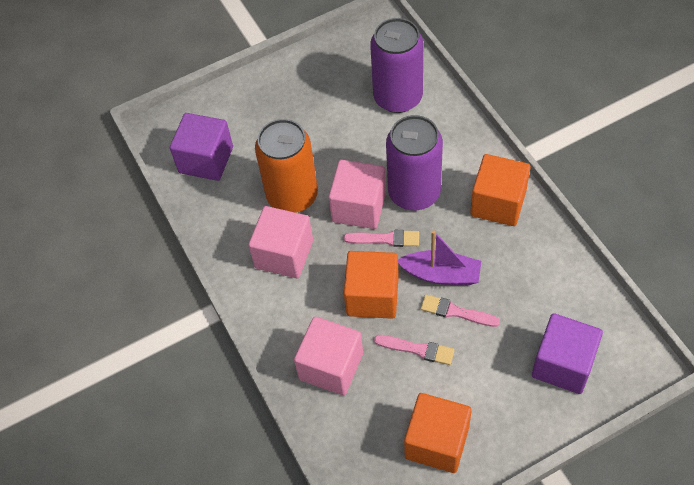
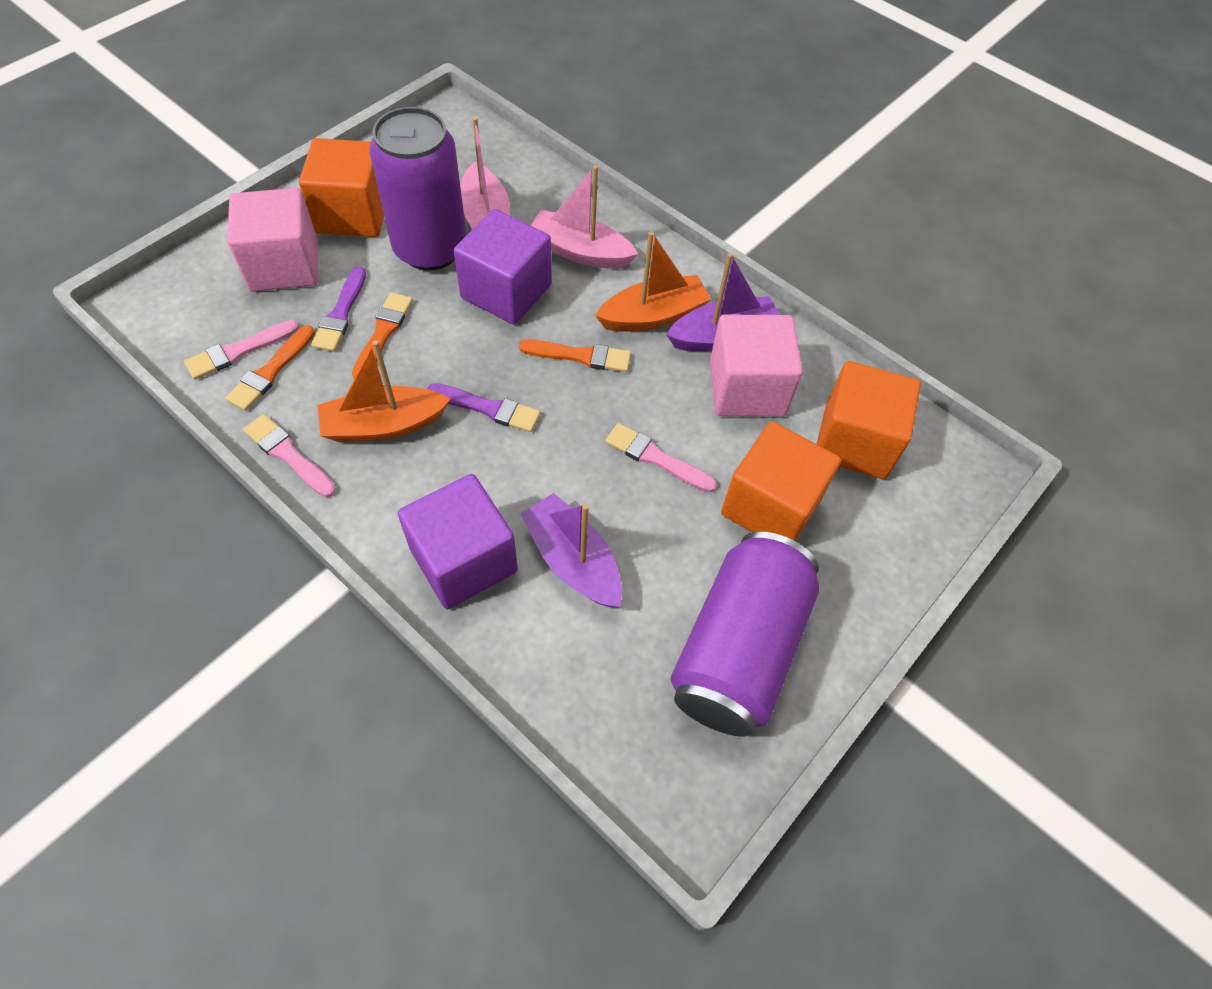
orange boat: none = 0 -> [318,340,450,442] [595,231,711,331] = 2
orange brush: none = 0 -> [225,325,315,411] [352,292,413,379] [519,340,631,372] = 3
orange can: [255,119,318,213] = 1 -> none = 0
pink boat: none = 0 -> [460,117,510,229] [531,165,638,269] = 2
pink cube: [248,206,313,278] [294,317,363,396] [328,160,386,229] = 3 -> [227,188,318,292] [710,315,803,416] = 2
purple boat: [398,230,481,285] = 1 -> [520,493,622,607] [666,253,780,351] = 2
purple brush: none = 0 -> [311,267,366,352] [427,383,540,432] = 2

